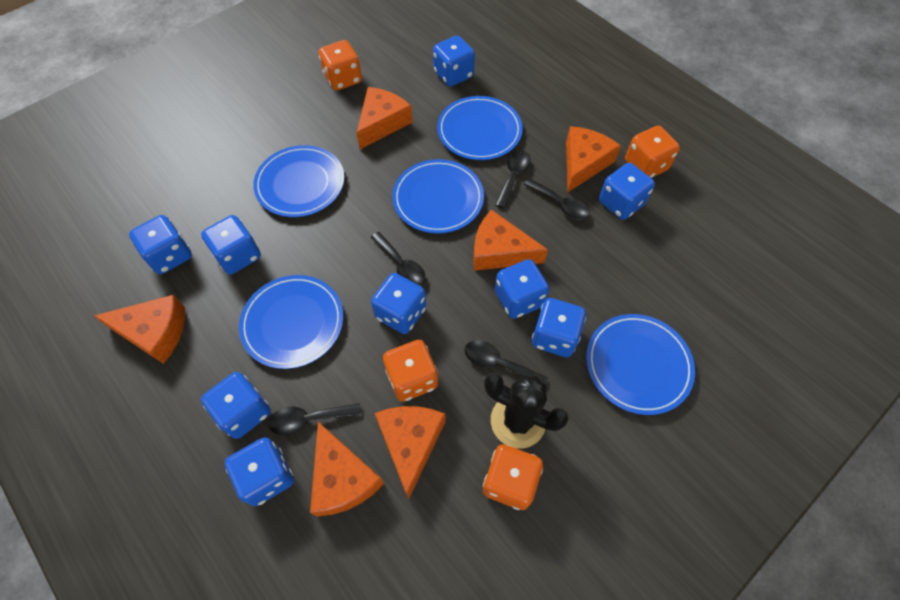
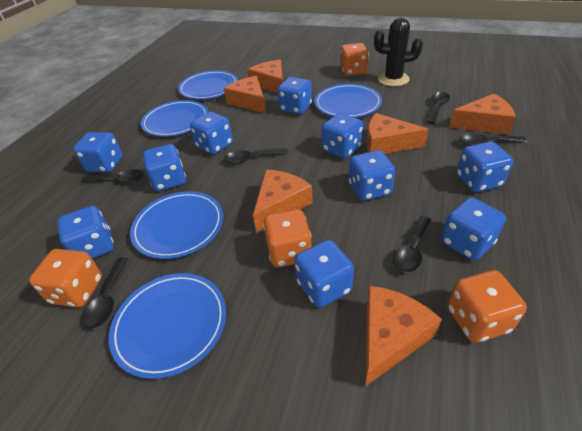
black spoon: [268,403,361,435] [371,232,425,286] [464,340,548,383] [495,150,531,209] [524,178,590,220] = 5 -> [81,169,144,183] [83,257,129,329] [224,148,288,163] [393,216,431,273] [427,92,450,124] [459,134,527,146] = 6
blue dice: [129,215,192,274] [201,215,261,274] [201,372,271,439] [225,437,294,506] [371,273,426,334] [433,36,475,87] [495,259,549,319] [532,298,586,357] [599,163,655,220] = 9 -> [57,206,114,259] [73,132,123,173] [143,144,186,191] [190,112,233,155] [277,77,312,115] [295,240,354,308] [322,113,363,159] [349,150,395,201] [441,197,506,261] [457,142,513,192] = 10

